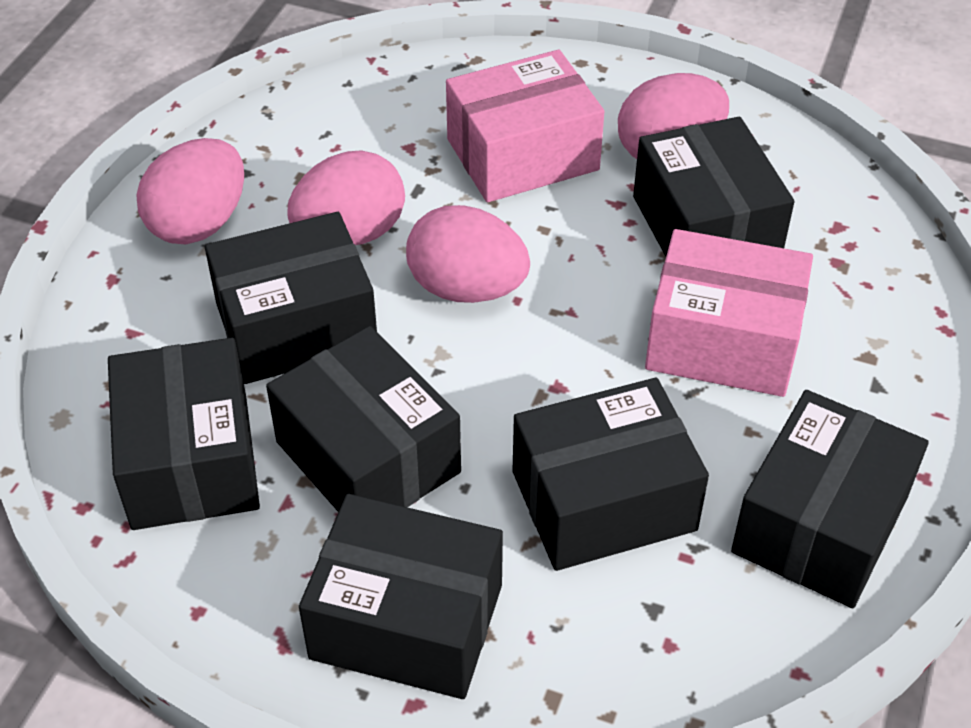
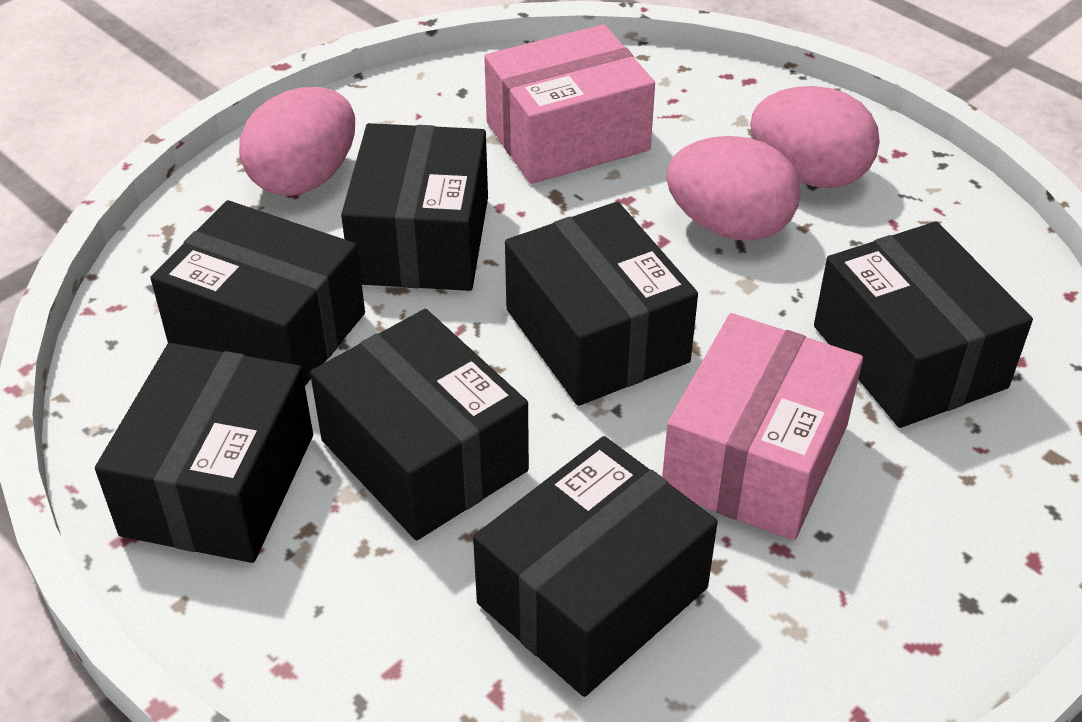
pink egg: [136,138,244,244] [287,150,405,245] [406,205,530,303] [618,73,729,159] = 4 -> [239,87,355,196] [666,136,801,241] [750,86,880,188] = 3

